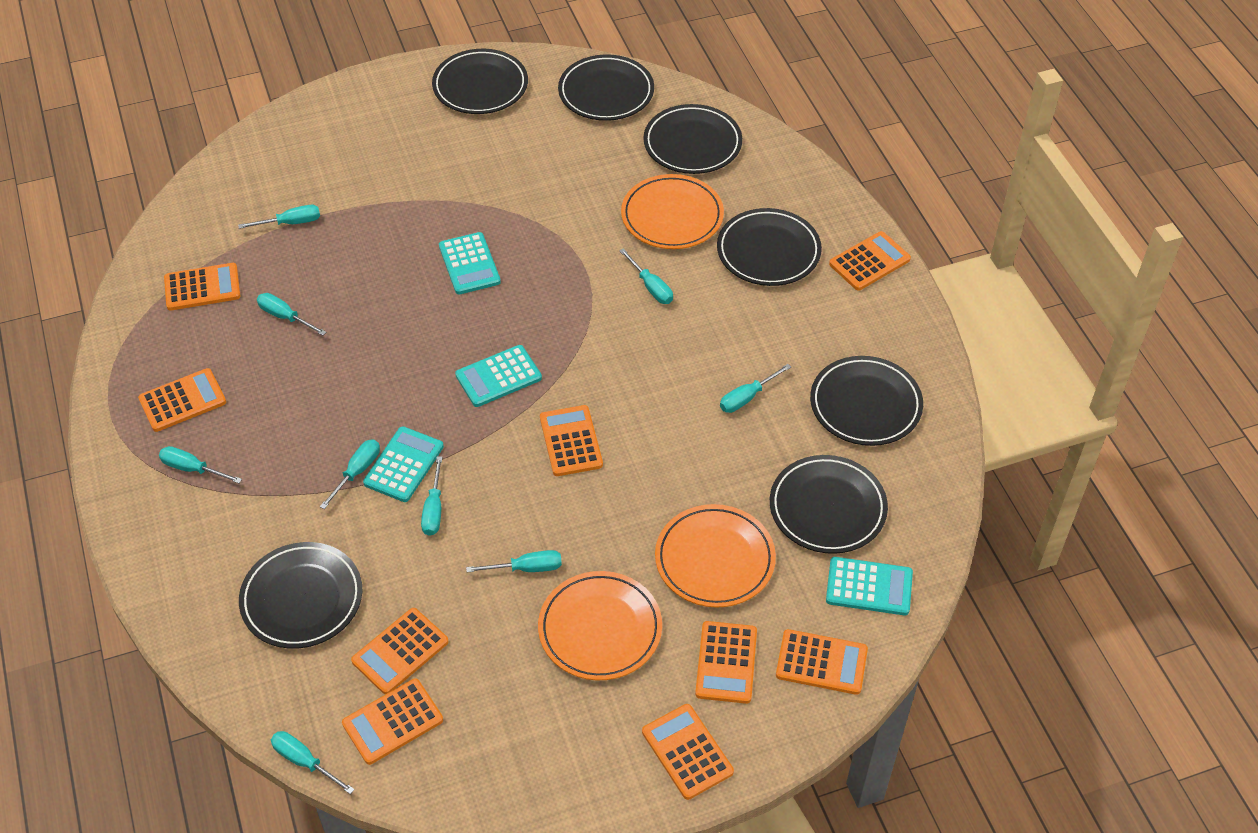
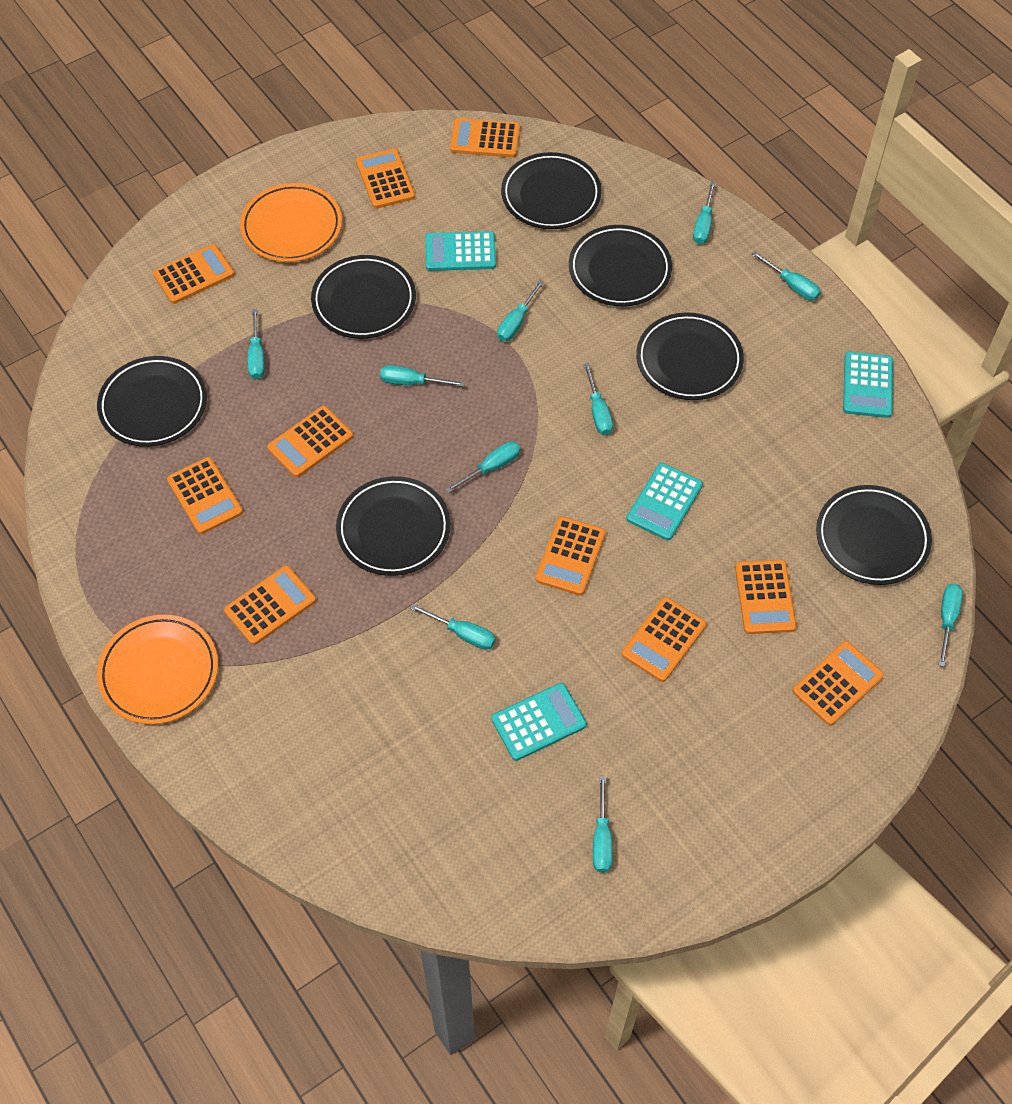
orange calculator: [138,368,226,432] [164,263,240,311] [342,679,443,765] [351,608,449,694] [540,405,603,476] [642,704,734,800] [695,621,757,704] [776,629,868,695] [829,231,911,291] = 9 -> [153,244,235,304] [167,457,243,534] [224,566,316,645] [267,406,353,478] [356,148,415,209] [450,118,520,157] [535,516,606,595] [622,597,706,682] [735,560,797,634] [792,641,884,726] = 10
orange plate: [538,571,662,680] [621,174,724,249] [655,504,776,608] = 3 -> [97,615,218,724] [240,183,342,262] = 2
turquoise screwdriver: [159,446,242,483] [238,205,320,229] [257,293,327,335] [271,731,355,794] [320,439,380,509] [421,456,442,536] [466,550,562,573] [619,248,673,304] [720,364,791,413] = 9 -> [248,309,265,379] [380,365,465,387] [410,604,496,650] [446,441,520,493] [497,280,544,342] [584,363,613,435] [593,776,613,873] [693,182,716,244] [752,251,821,300] [939,583,963,667] = 10

